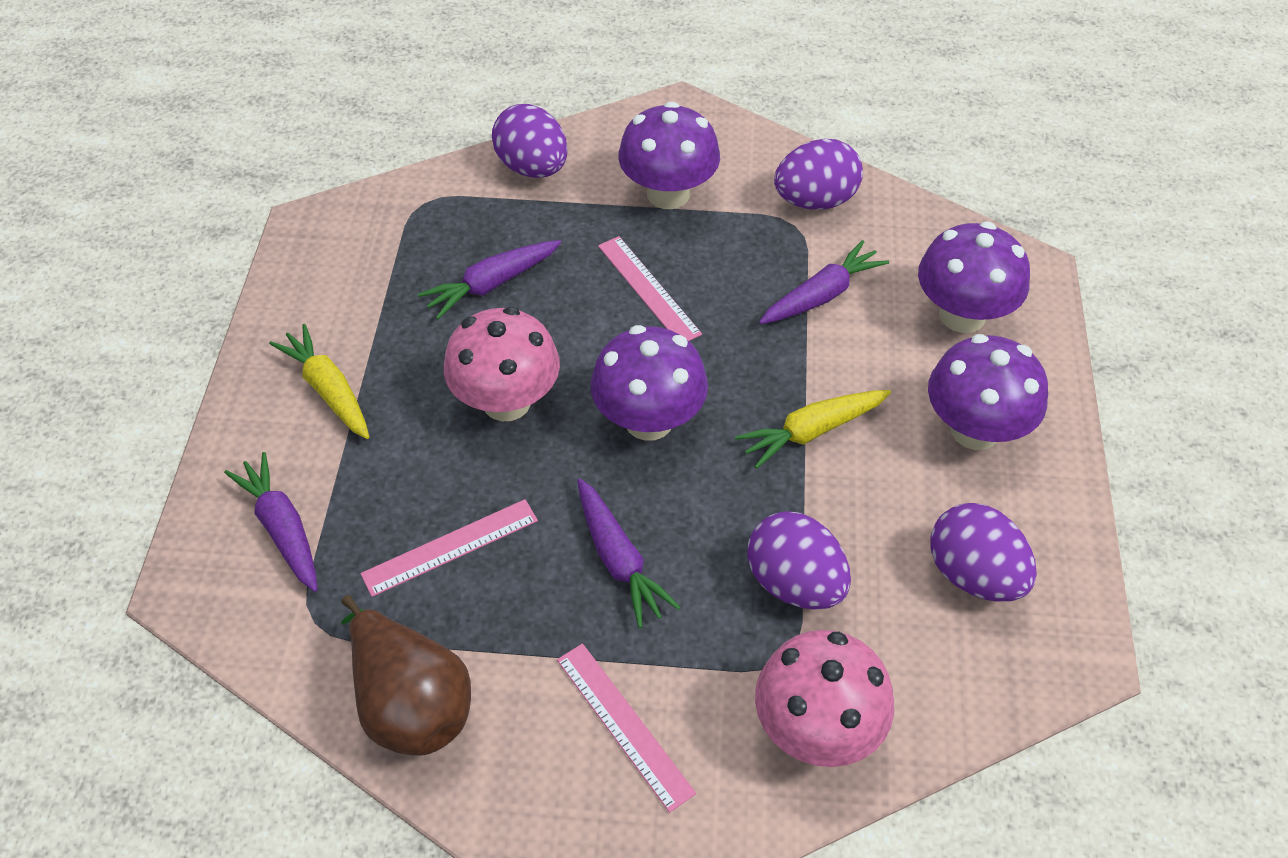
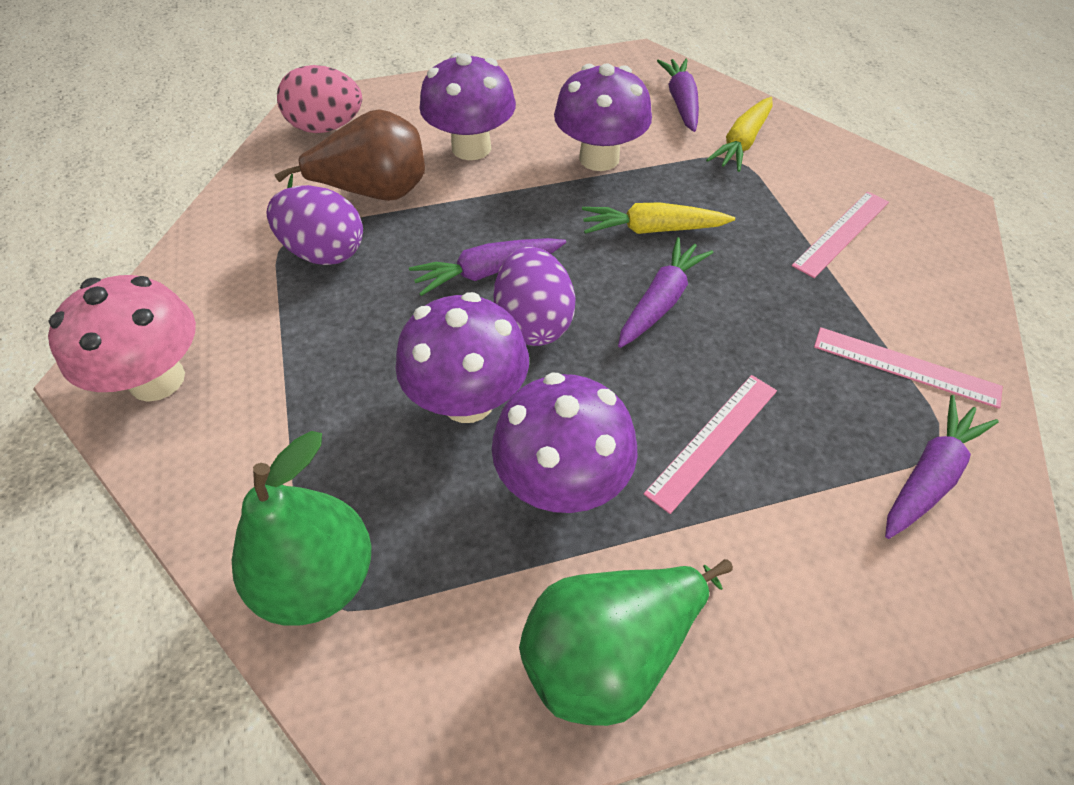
green pear: none = 0 -> [232,431,371,626] [519,559,733,726] = 2
pink egg: none = 0 -> [277,65,362,133] = 1
pink mushroom: [444,307,560,421] [755,630,894,767] = 2 -> [48,275,196,402] = 1
purple egg: [492,104,568,178] [748,511,851,610] [774,139,863,209] [930,503,1037,602] = 4 -> [267,185,363,265] [494,246,576,346] = 2

